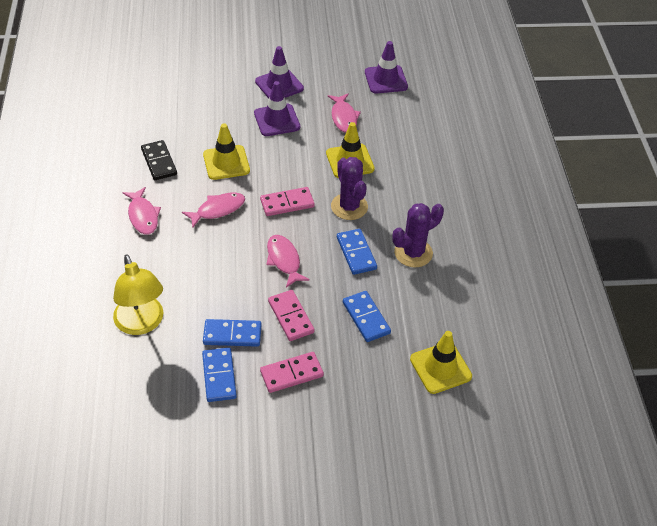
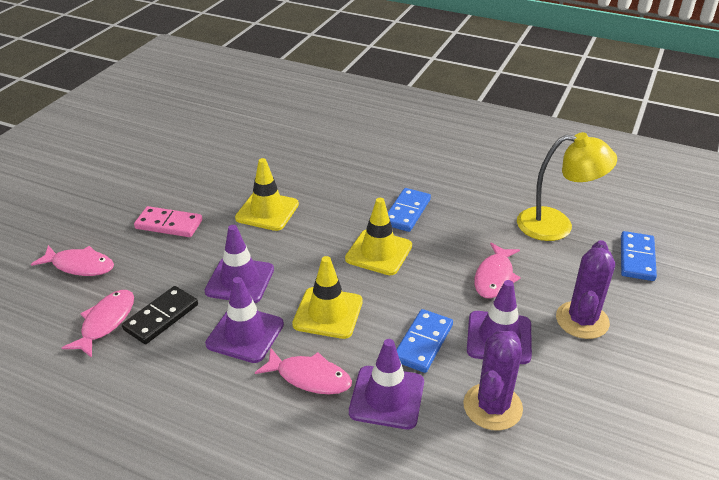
blue domino: [202,348,237,402] [203,319,261,347] [337,229,377,275] [343,291,391,342] = 4 -> [388,188,431,232] [396,309,453,373] [621,231,657,281] = 3
pink domino: [260,187,315,216] [260,352,324,393] [268,290,315,341] = 3 -> [134,206,202,237] = 1
purple traffic cone: [254,81,300,136] [255,46,304,99] [365,41,408,94] = 3 -> [204,225,274,303] [205,277,284,363] [349,339,424,429] [467,280,532,364] = 4

